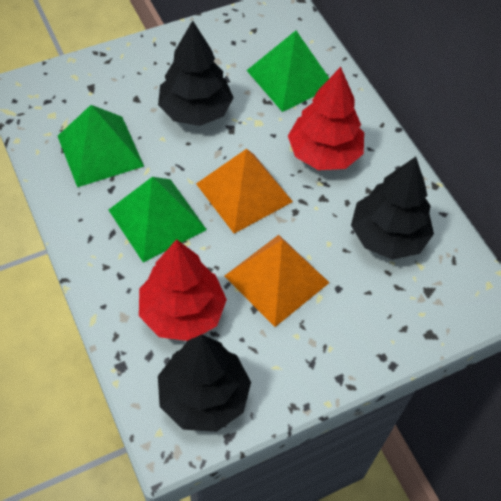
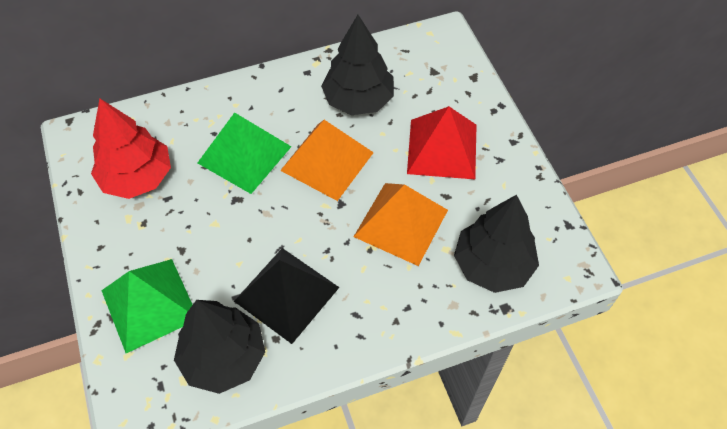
black pyramid: none = 0 -> [234,248,339,344] = 1
green pyramid: [58,105,144,187] [109,177,207,263] [247,31,329,112] = 3 -> [101,259,193,353] [198,112,291,194] = 2
red pyramid: none = 0 -> [407,106,477,179] = 1
red tree: [139,239,227,341] [288,67,364,170] = 2 -> [91,98,171,199] = 1

